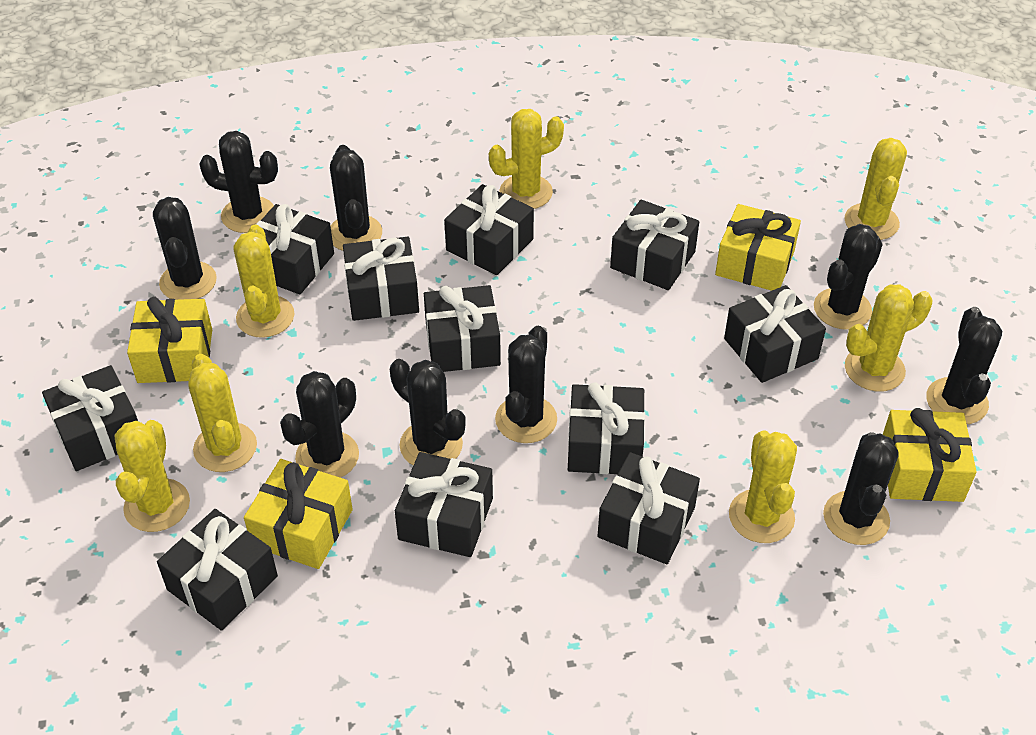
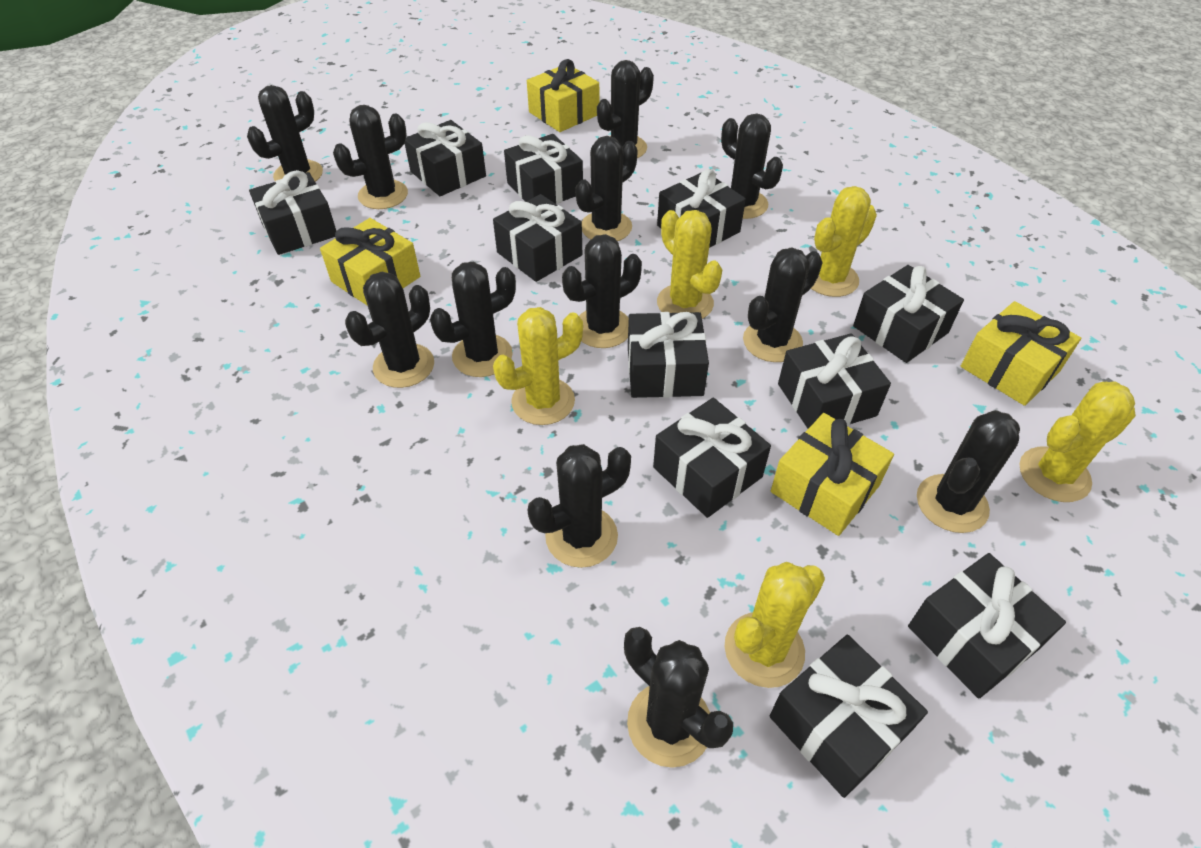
black cactus: [153,197,217,300] [200,131,278,233] [280,371,359,478] [330,145,382,251] [390,359,466,465] [495,326,557,443] [814,224,883,330] [823,432,899,545] [926,307,1002,424] = 9 -> [247,85,323,182] [333,105,408,209] [345,271,434,388] [430,262,516,377] [527,444,631,568] [562,234,642,348] [575,136,638,241] [597,60,654,158] [624,627,733,768] [721,113,783,219] [743,247,823,362] [917,410,1020,533] = 12
yellow cactus: [115,420,190,532] [188,354,257,472] [233,225,294,338] [489,109,564,209] [729,430,797,543] [844,138,907,240] [845,284,932,392] = 7 -> [493,307,583,425] [657,210,722,319] [725,562,825,688] [811,186,877,297] [1019,381,1136,502] = 5

